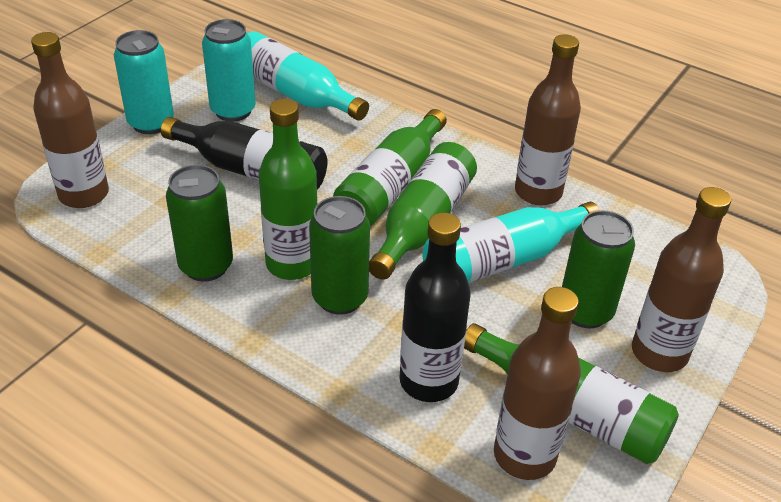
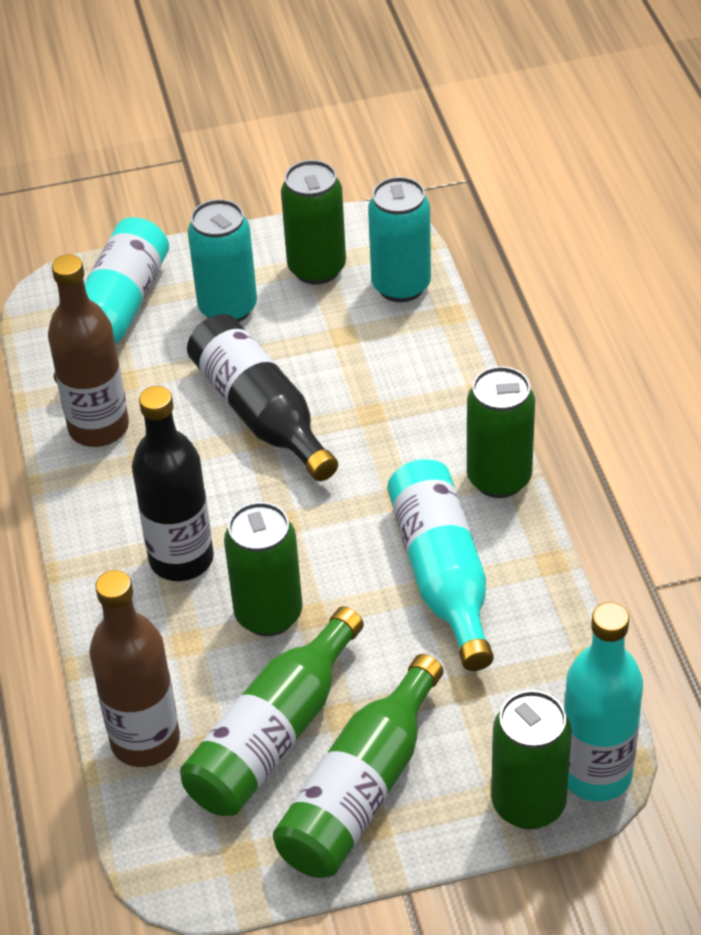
brown bottle: [31,32,109,208] [494,287,581,480] [515,34,581,205] [632,187,731,372] = 4 -> [48,254,129,447] [89,570,180,767] = 2
green bottle: [259,99,318,280] [333,109,447,226] [369,142,477,280] [464,323,679,464] = 4 -> [180,606,364,816] [273,654,443,878] = 2
green can: [166,165,233,282] [309,196,370,315] [562,210,635,328] = 3 -> [224,502,302,636] [281,160,346,284] [467,366,535,498] [491,690,572,829] = 4
turquoise bottle: [247,32,369,121] [422,202,599,283] = 2 -> [54,217,169,383] [387,459,494,671] [564,602,643,802] = 3

